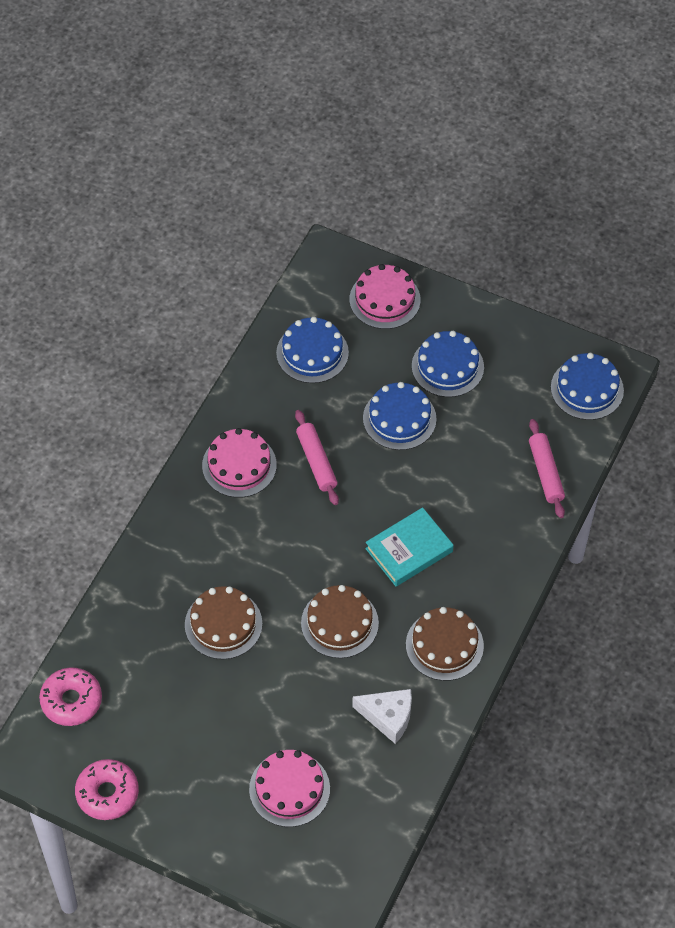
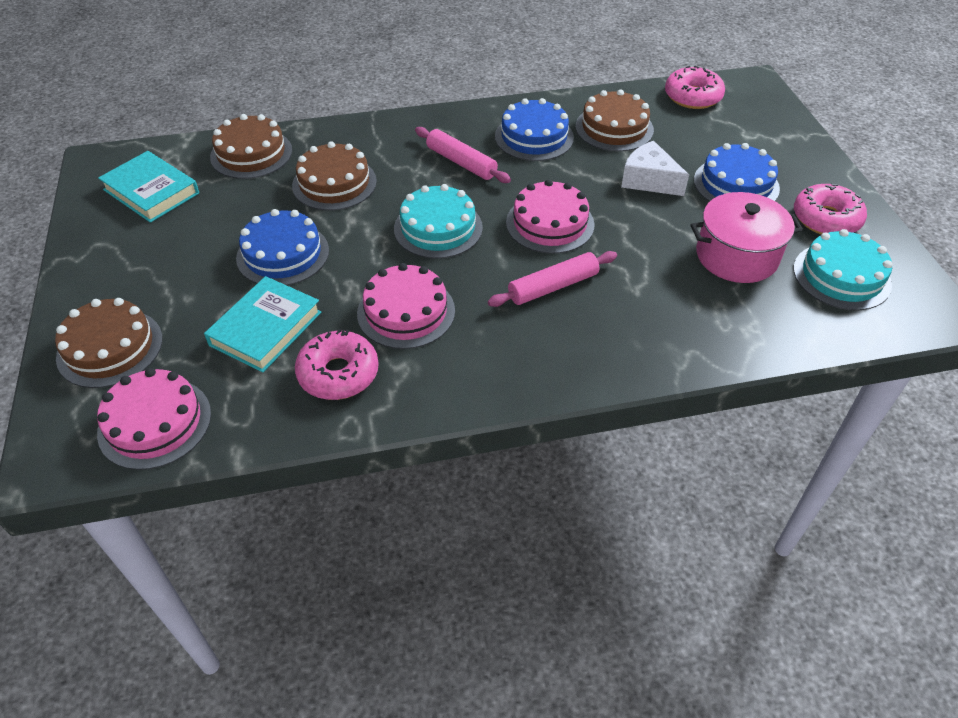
blue cake: [276,317,349,383] [363,382,437,450] [412,331,484,397] [551,353,624,420] = 4 -> [236,209,329,286] [495,98,574,161] [694,143,780,202] = 3
brown cake: [185,586,262,659] [301,585,379,658] [406,607,484,681] = 3 -> [55,298,163,388] [210,114,292,179] [292,141,377,211] [575,89,654,152] = 4
pink donut: [39,667,102,726] [75,759,139,820] = 2 -> [295,329,379,400] [665,65,725,109] [794,184,867,234] = 3
pink pot: none = 0 -> [690,192,803,283] = 1
turquoise book: [365,507,454,586] = 1 -> [98,151,199,223] [204,276,321,373] = 2
turquoise cake: none = 0 -> [394,184,483,259] [794,229,892,310] = 2

